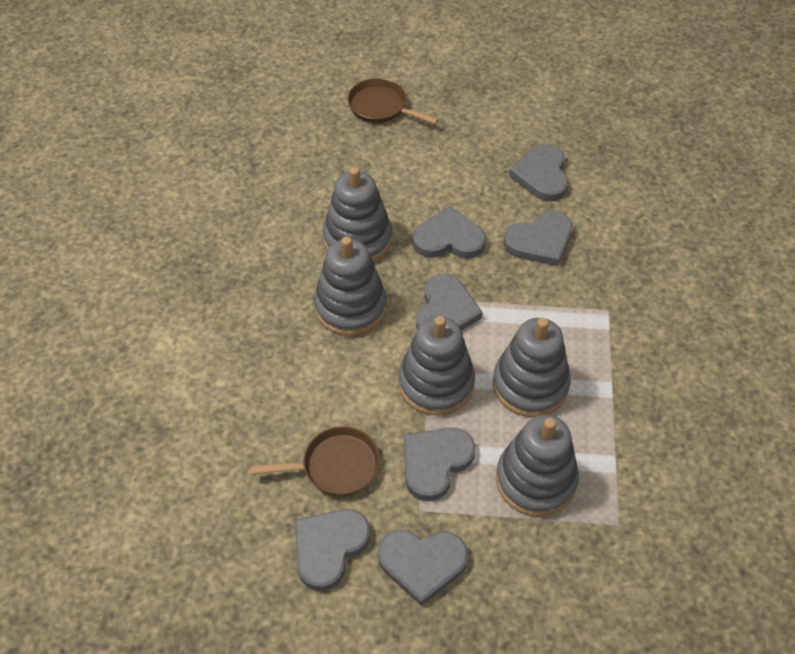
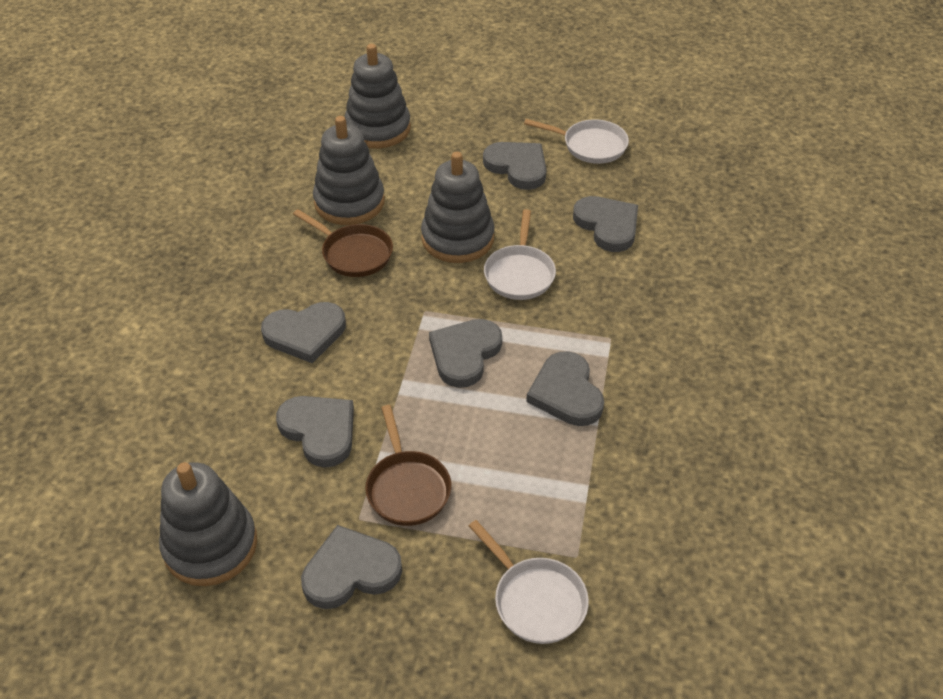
grey stacking toy: [314,236,387,336] [323,167,392,262] [398,316,475,416] [493,318,571,417] [496,415,579,517] = 5 -> [159,462,257,586] [313,116,385,225] [345,44,411,148] [421,152,494,263] = 4
white pan: none = 0 -> [469,520,589,644] [484,209,556,300] [524,119,629,164] = 3

